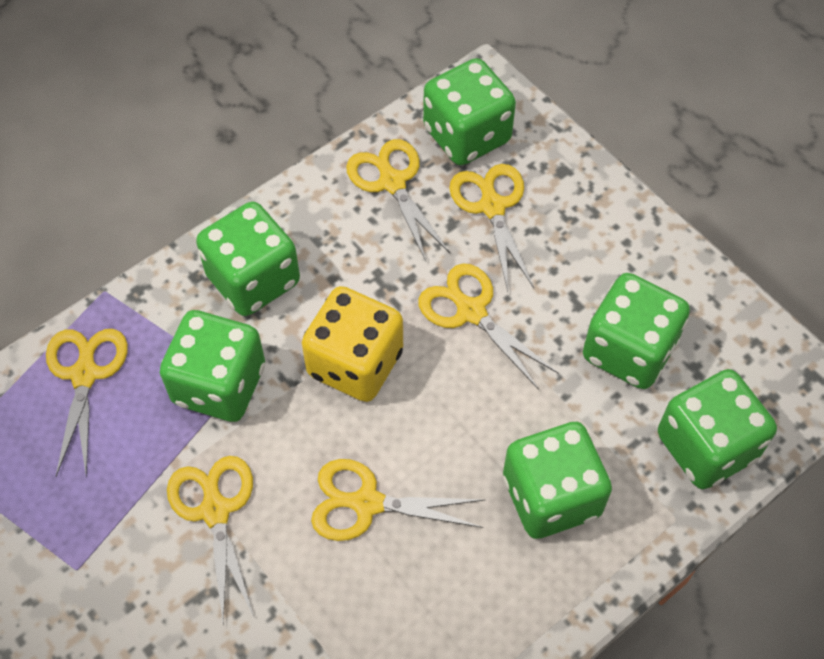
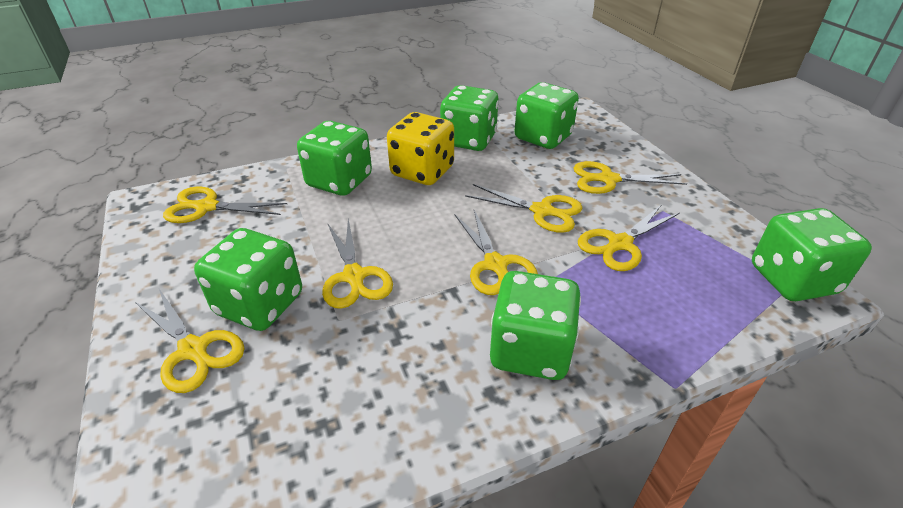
yellow scissors: [46,329,128,477] [167,456,254,622] [311,459,485,541] [346,139,450,261] [418,264,558,390] [449,164,534,291] = 6 -> [135,289,245,393] [163,187,287,223] [322,219,393,309] [454,210,538,295] [465,184,582,233] [574,161,687,194] [578,205,680,271] = 7

